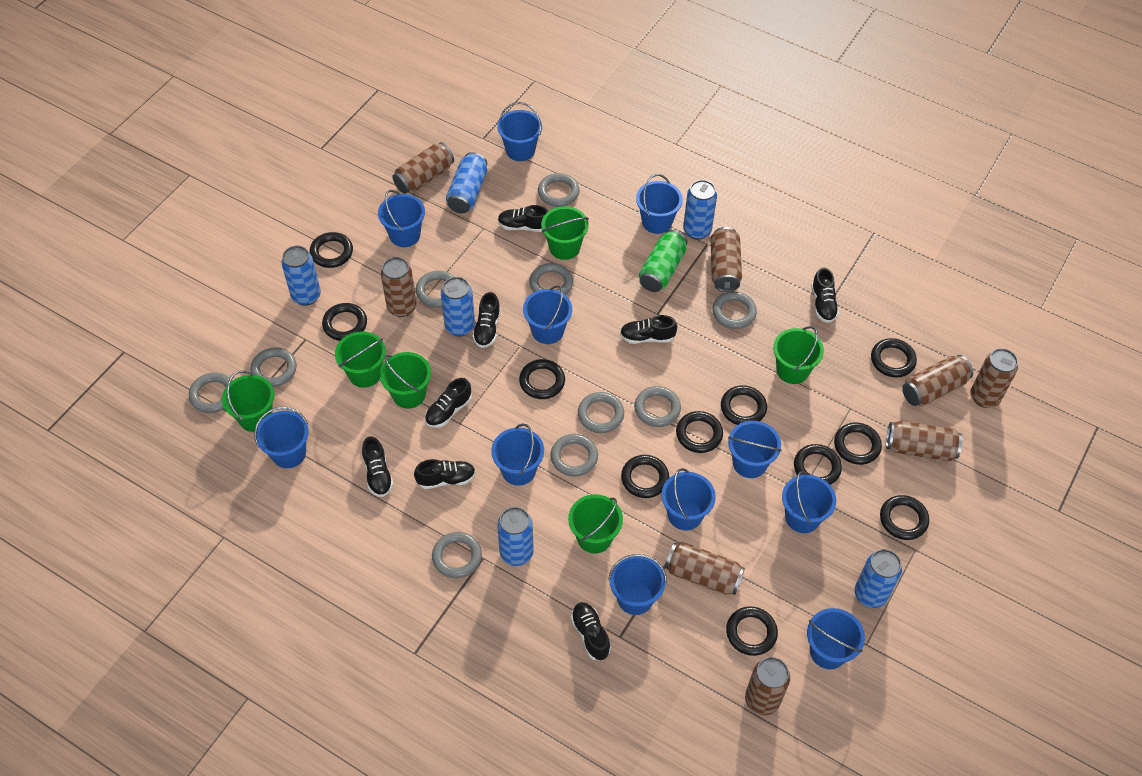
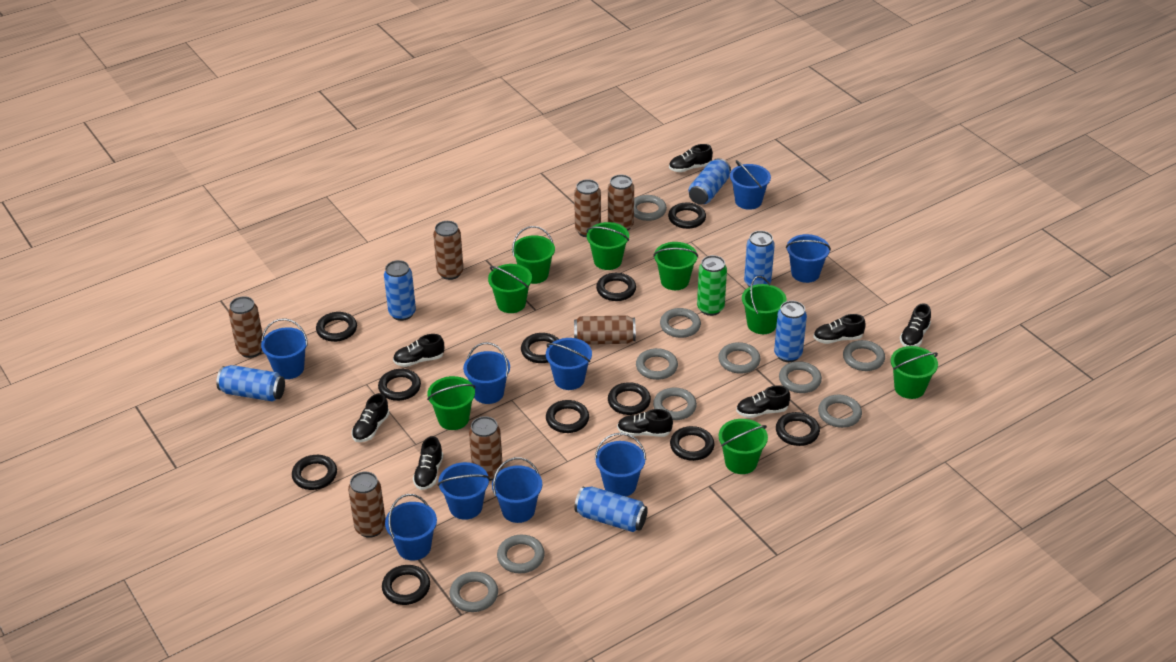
blue bucket: [254,407,309,468] [378,190,425,247] [491,424,544,486] [497,102,542,161] [523,285,572,344] [608,554,667,615] [636,174,683,234] [661,468,716,530] [728,421,782,478] [782,471,836,533] [807,608,865,669] = 11 -> [261,318,308,379] [385,494,437,561] [438,462,490,520] [463,342,510,404] [492,457,542,523] [546,338,592,390] [595,433,646,496] [730,160,771,210] [786,234,831,283] = 9
brown can: [381,257,417,317] [393,142,454,194] [665,542,745,595] [710,227,742,292] [745,657,790,715] [886,421,962,461] [902,355,973,407] [970,348,1018,408] = 8 -> [228,296,263,358] [348,472,386,538] [433,221,464,280] [469,416,503,481] [574,179,601,237] [574,315,636,345] [608,175,634,230] = 7
green bucket: [222,371,274,432] [335,332,386,388] [380,352,431,409] [541,206,589,260] [568,494,623,554] [773,326,824,384] = 6 -> [427,376,475,430] [488,264,532,313] [512,226,555,284] [586,222,629,270] [653,242,698,290] [719,419,768,474] [742,276,787,334] [891,346,938,399] = 8

